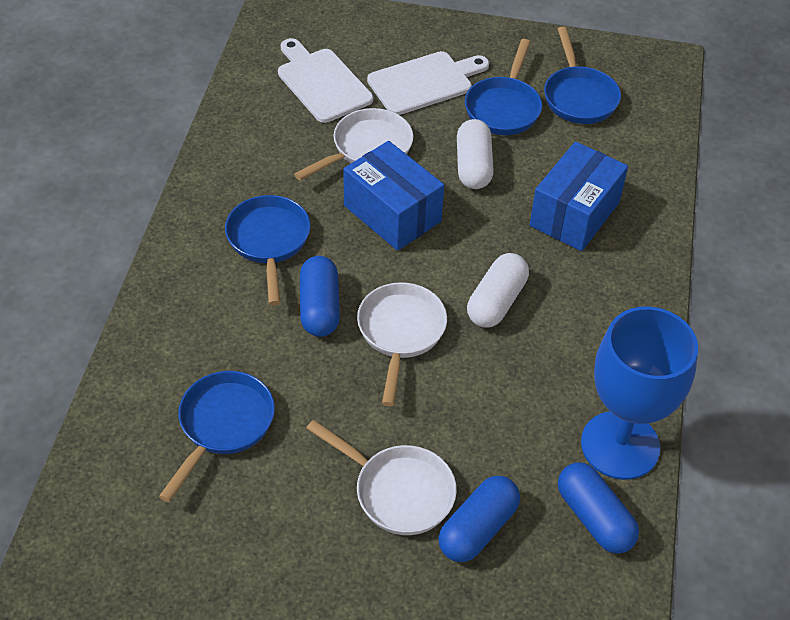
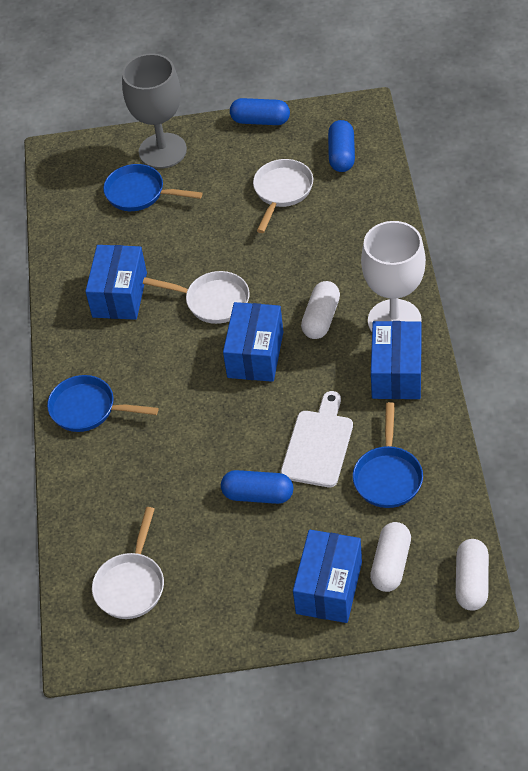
blue box: [343,141,444,251] [530,142,628,251] = 2 -> [85,245,147,320] [223,302,283,382] [293,530,362,623] [371,321,421,399] = 4
blue goblet: [581,307,698,480] = 1 -> none = 0
blue pan: [159,371,275,502] [225,195,310,305] [465,39,542,135] [544,27,621,124] = 4 -> [47,375,159,432] [103,164,203,211] [353,402,423,508] = 3
grey goblet: none = 0 -> [122,53,187,169] = 1
white capsule: [457,119,494,189] [467,253,529,328] = 2 -> [301,281,340,339] [370,522,411,592] [456,539,489,611] = 3
white cutting board: [278,38,373,123] [367,51,489,115] = 2 -> [281,391,353,487] = 1
white goblet: none = 0 -> [361,221,426,332] = 1

